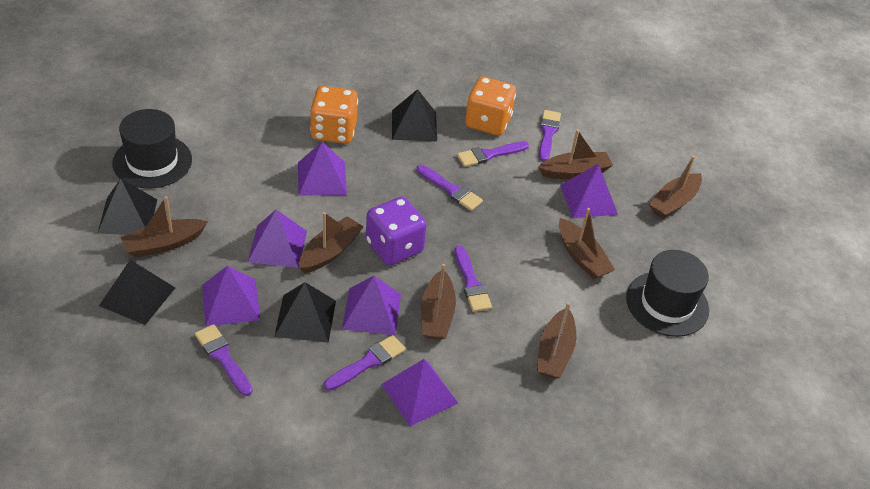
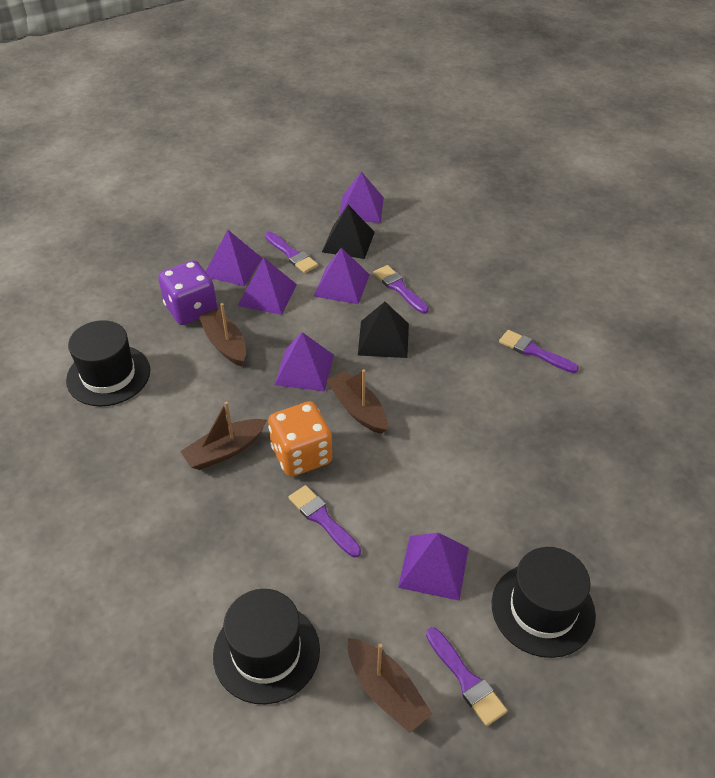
black hat: [112,109,192,189] [626,250,709,337] = 2 -> [66,320,150,406] [213,589,320,704] [492,547,596,658] = 3
black pyramid: [97,178,157,235] [99,260,175,325] [274,282,336,343] [392,89,437,142] = 4 -> [322,205,375,259] [358,302,409,358] = 2
brown boat: [121,196,208,257] [299,212,364,273] [421,264,456,340] [537,302,576,379] [538,129,613,179] [559,208,615,279] [649,156,702,219] = 7 -> [180,401,267,470] [199,303,246,366] [326,369,387,434] [348,638,432,733] = 4
orange dice: [310,86,358,144] [465,77,516,135] = 2 -> [268,401,332,477] = 1
purple brush: [195,324,253,396] [324,335,406,391] [417,165,483,211] [454,246,492,312] [457,141,529,167] [539,110,561,162] = 6 -> [265,232,318,273] [288,485,361,557] [373,265,429,314] [426,627,507,726] [499,330,579,373] = 5

